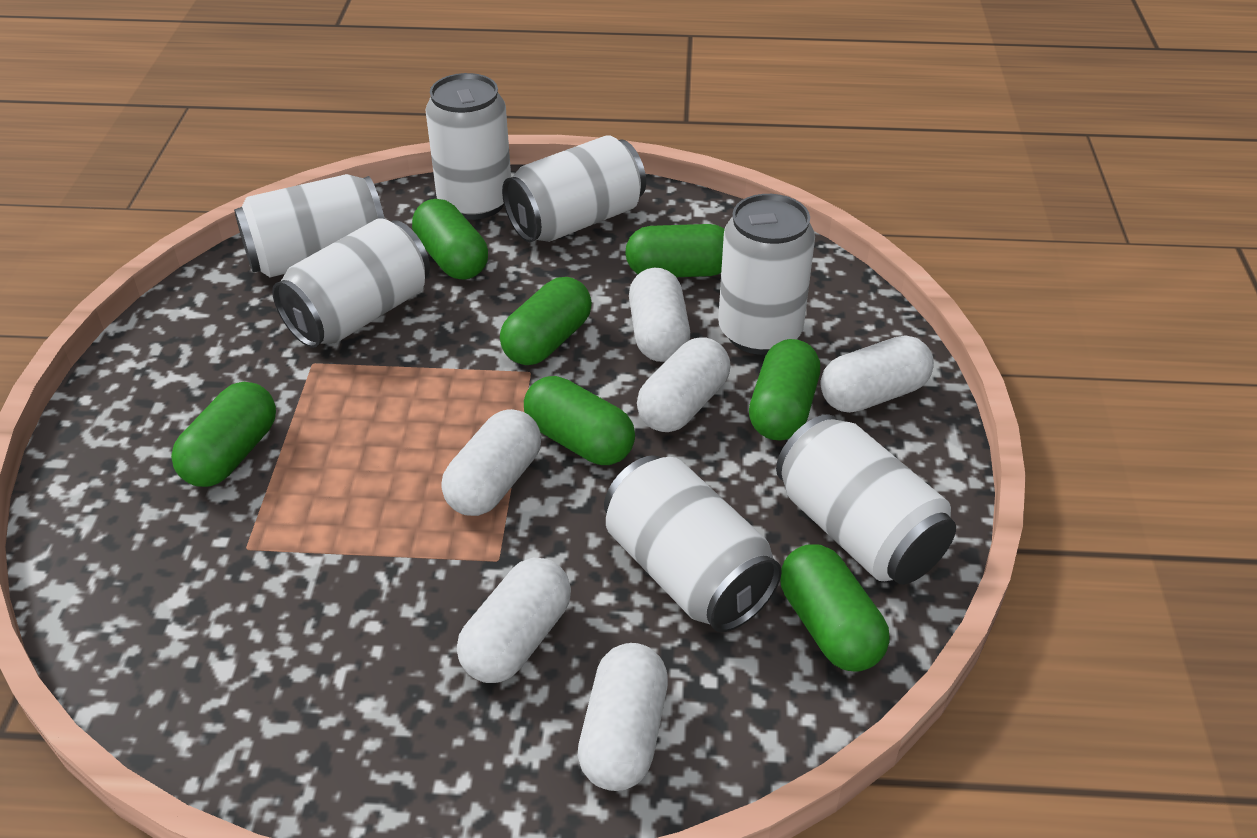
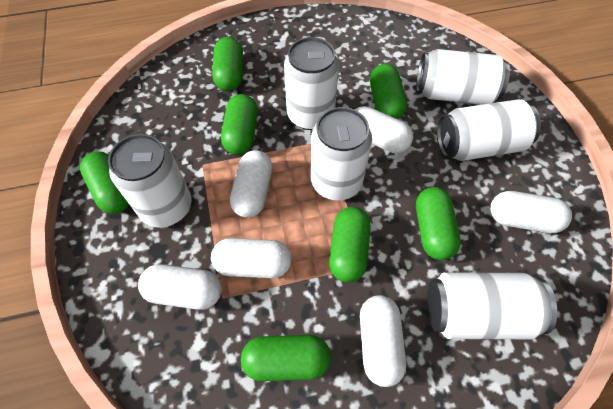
white can: [234,174,385,277] [272,218,430,348] [425,73,511,220] [502,135,646,242] [604,455,782,632] [718,194,815,355] [776,414,956,585] = 7 -> [108,134,191,228] [284,37,339,130] [311,107,372,200] [416,49,510,105] [427,272,557,339] [437,99,541,161] = 6

